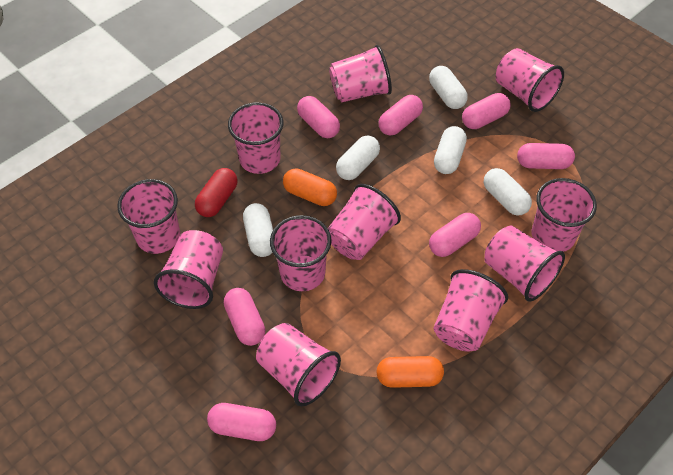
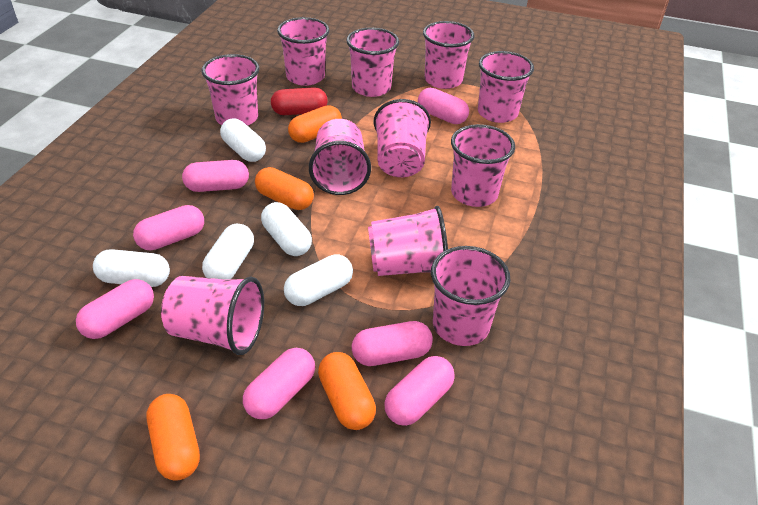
orange capsule: [283,168,337,206] [376,356,444,388] = 2 -> [146,394,200,481] [255,167,314,210] [288,105,342,143] [318,352,376,430] = 4

